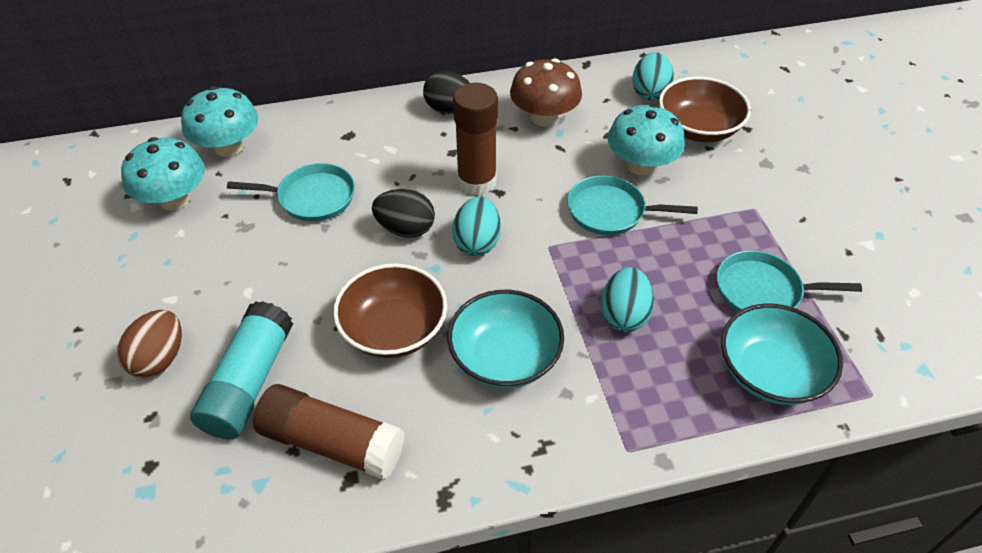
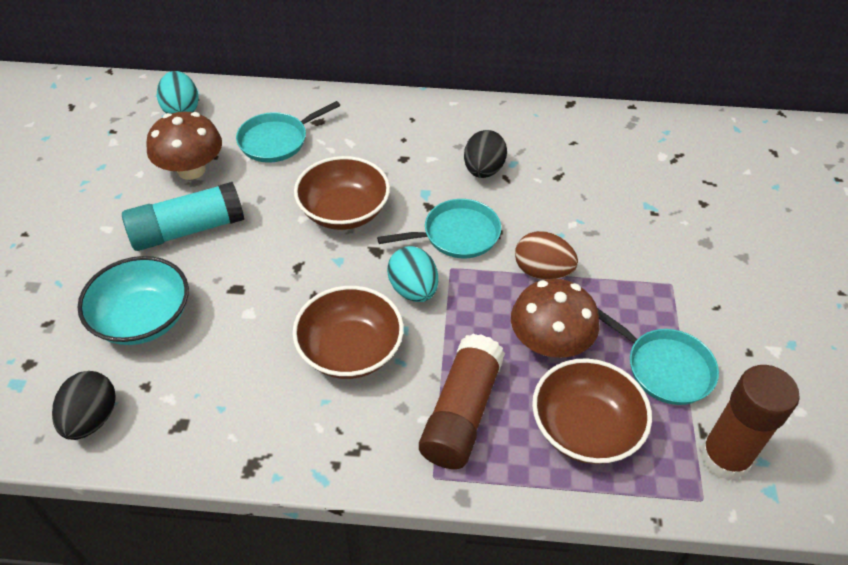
brown bowl: [333,263,447,358] [659,76,751,142] = 2 -> [292,286,404,379] [294,156,390,230] [532,358,652,464] = 3
brown mushroom: [510,58,582,127] = 1 -> [146,112,222,180] [511,279,600,358] = 2
turquoise bowl: [447,290,564,388] [721,304,843,405] = 2 -> [77,256,189,345] = 1
turquoise egg: [452,197,501,256] [601,267,654,332] [632,52,674,100] = 3 -> [157,71,199,114] [387,246,438,302] = 2
turquoise mushroom: [121,137,205,211] [181,86,258,157] [608,104,685,176] = 3 -> none = 0

